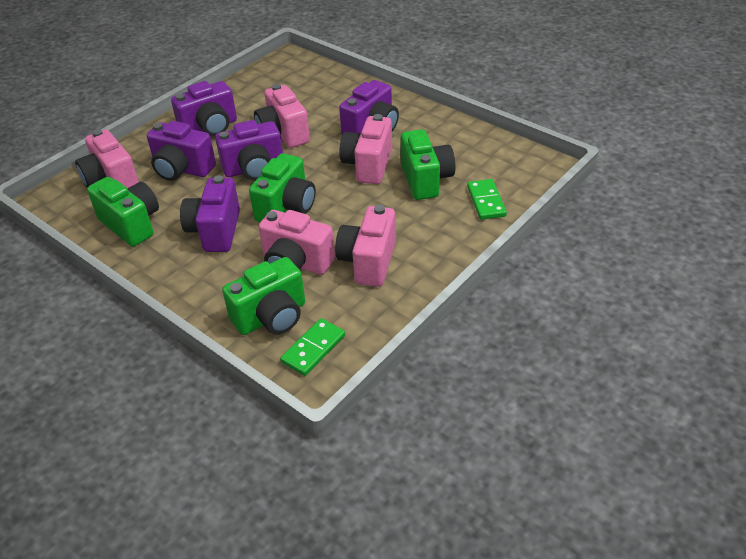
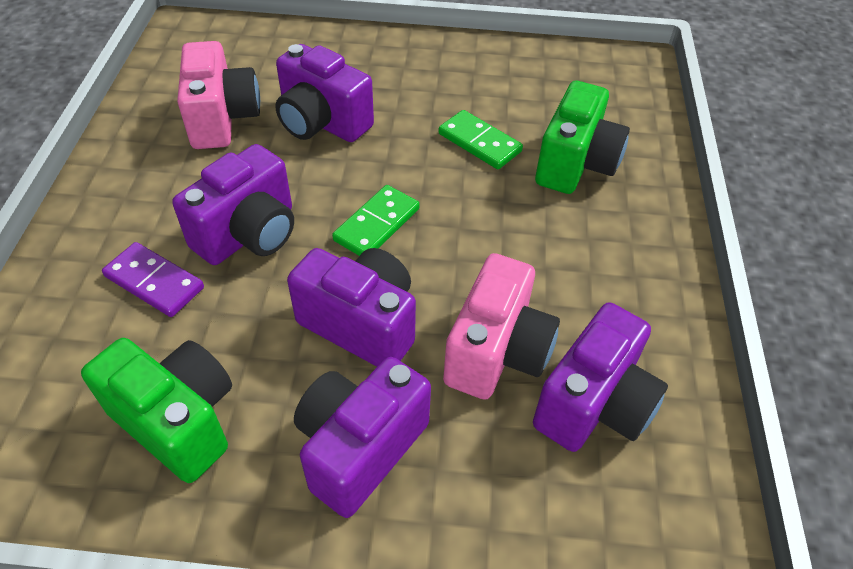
green camera: [87,177,159,246] [222,257,305,335] [249,153,316,222] [401,129,455,200] = 4 -> [81,338,232,483] [535,81,630,194] = 2
pink camera: [75,129,139,188] [254,84,310,148] [259,210,335,275] [335,205,396,287] [340,114,392,184] = 5 -> [177,41,260,149] [443,253,560,400] = 2
purple domino: none = 0 -> [102,242,204,317] = 1

